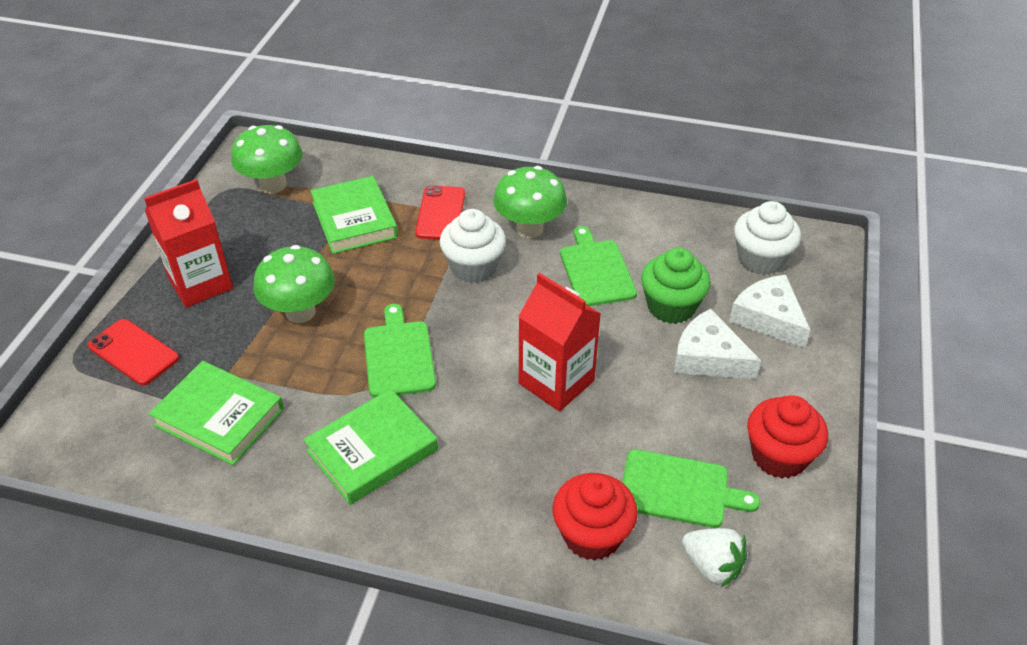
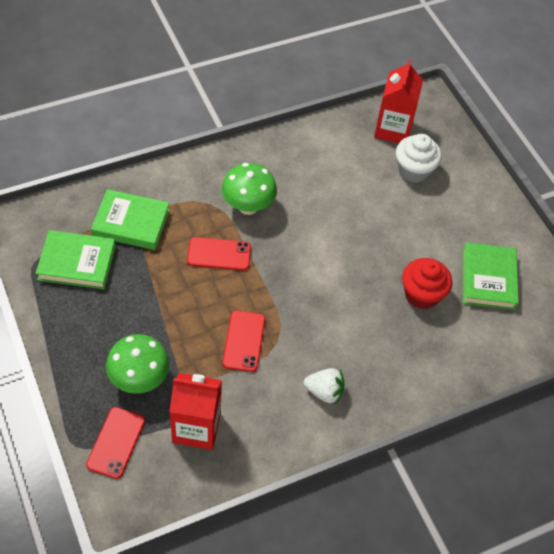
green cupcake: [641,248,711,324] = 1 -> none = 0
green cutting board: [364,304,436,398] [560,226,637,306] [622,449,760,528] = 3 -> none = 0
green mushroom: [231,125,303,194] [254,245,335,323] [493,166,567,238] = 3 -> [106,334,170,394] [222,163,277,215] = 2
red cupcake: [553,473,638,561] [747,395,828,478] = 2 -> [402,258,452,309] = 1
red phone: [88,319,179,385] [415,185,465,239] = 2 -> [86,407,145,479] [187,237,251,271] [222,311,265,372] = 3
white cheese: [674,309,761,379] [729,275,811,349] = 2 -> none = 0
white cupcake: [440,209,506,283] [734,201,801,275] = 2 -> [396,134,442,183] = 1

